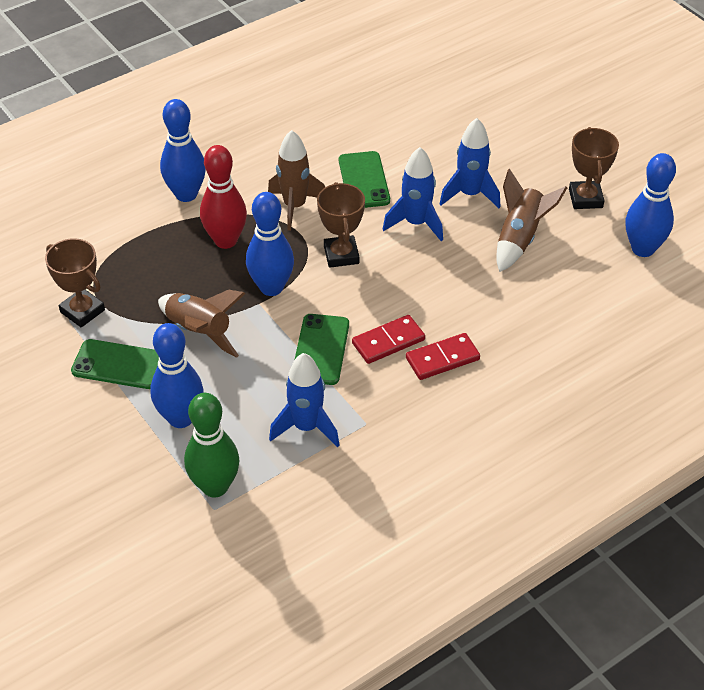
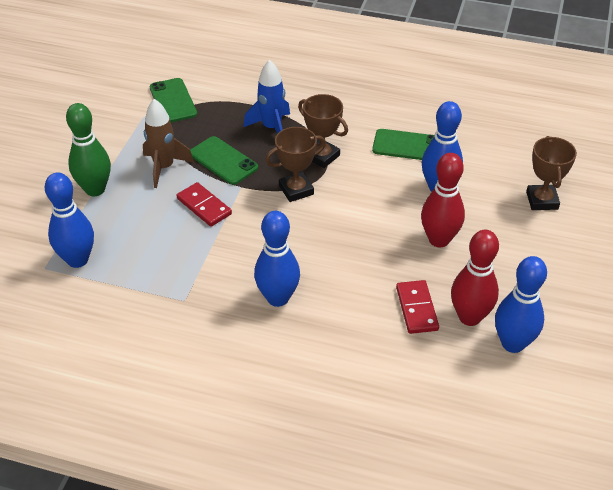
blue rocket: [269,353,340,447] [383,147,443,241] [440,118,500,208] = 3 -> [244,60,290,134] = 1
brown rocket: [158,290,246,358] [268,130,325,231] [496,169,567,272] = 3 -> [143,99,194,188] = 1
red bowling pin: [200,145,247,249] = 1 -> [421,153,465,247] [451,230,499,326] = 2

